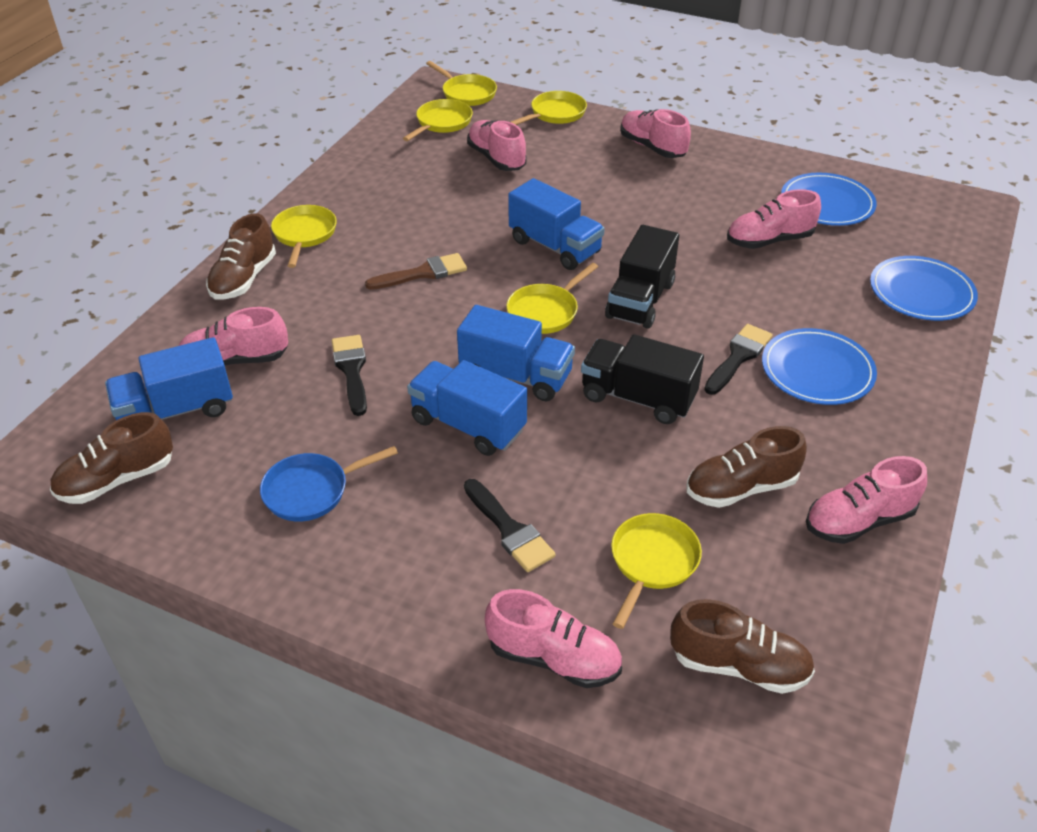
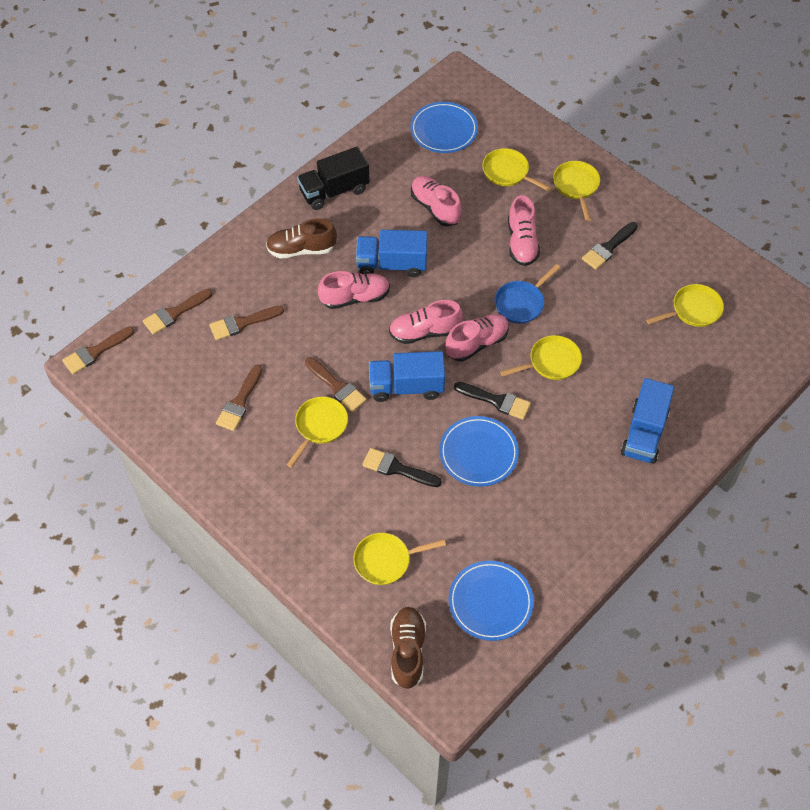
black truck: [581,334,704,424] [605,225,679,329] = 2 -> [297,147,370,210] = 1
blue truck: [105,337,233,420] [407,360,527,456] [457,305,575,401] [508,178,605,270] = 4 -> [356,230,427,278] [369,351,445,402] [621,378,674,464] = 3
brown brush: [365,253,467,290] = 1 -> [62,326,134,374] [143,289,212,335] [209,306,284,340] [216,365,262,431] [305,357,367,412] = 5
brown shoe: [50,412,173,504] [206,213,276,300] [670,599,815,694] [686,426,807,508] = 4 -> [266,219,337,258] [390,607,426,689] = 2
pink shoe: [179,307,288,366] [467,120,527,171] [485,589,622,688] [620,109,691,158] [727,189,821,249] [806,456,927,544] = 6 -> [318,271,390,309] [389,300,463,344] [411,176,462,226] [445,314,509,361] [508,195,540,266] = 5

